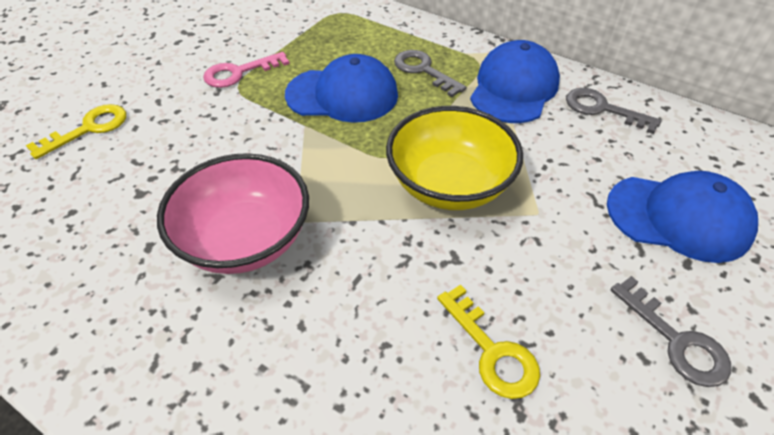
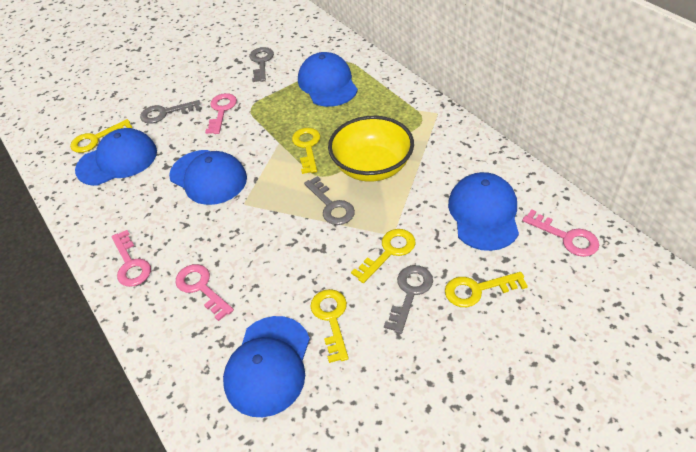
blue cap: [285,54,398,123] [470,40,560,123] [607,171,758,263] = 3 -> [75,128,157,186] [169,150,247,205] [223,316,310,417] [298,52,358,107] [448,172,519,251] = 5
grey key: [394,50,467,97] [566,88,661,134] [610,276,731,387] = 3 -> [140,100,200,124] [250,47,274,82] [304,176,355,225] [384,265,433,334] = 4
pink bowl: [157,153,309,274] = 1 -> none = 0
pink key: [203,52,290,88] = 1 -> [112,230,151,287] [176,264,234,321] [205,93,237,134] [522,209,599,257] = 4
yellow key: [26,104,126,159] [437,285,540,399] = 2 -> [70,119,132,153] [292,128,320,174] [310,289,349,363] [351,229,416,283] [445,272,528,307] = 5

